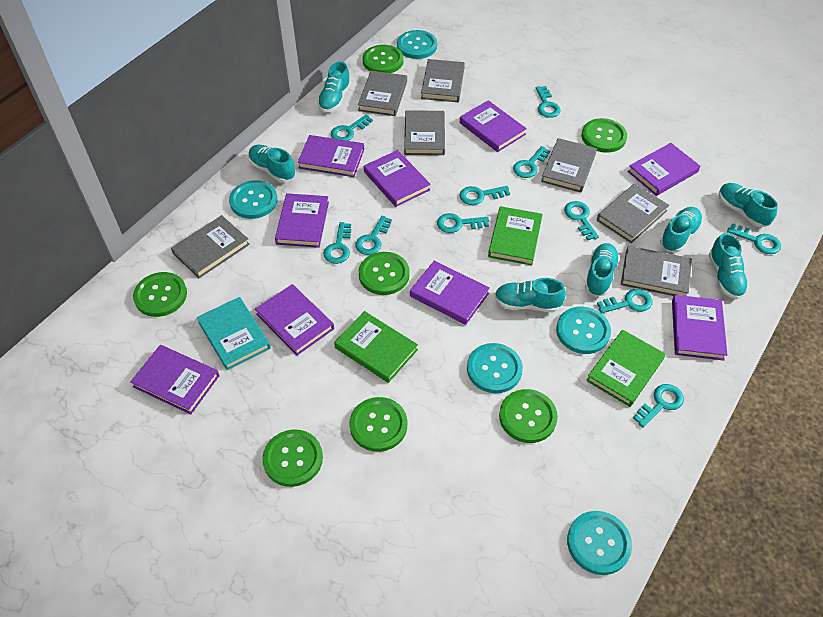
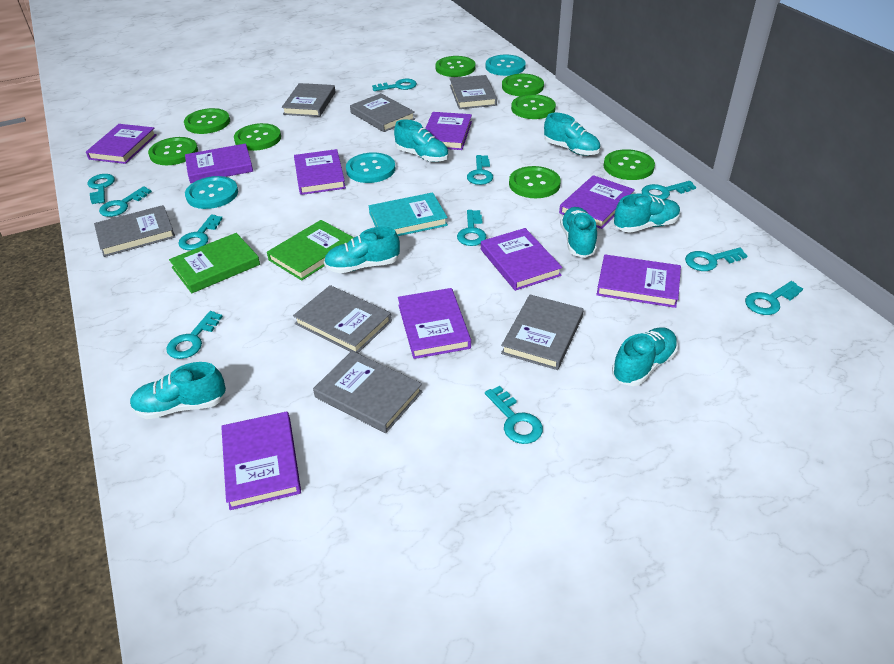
green book: [334,311,418,383] [488,206,543,265] [586,329,666,407] = 3 -> [169,233,260,293] [267,220,354,281] = 2
green button: [133,272,187,317] [263,429,323,487] [349,397,407,452] [359,252,410,295] [363,45,404,73] [499,389,558,443] [582,118,627,153] = 7 -> [148,137,198,165] [184,108,230,134] [234,123,281,151] [436,56,475,77] [502,74,544,96] [509,166,561,198] [511,94,556,119] [603,149,655,180] = 8
turquoise button: [229,180,278,219] [397,30,437,59] [467,343,523,393] [556,307,611,354] [567,511,632,575] = 5 -> [185,176,238,209] [346,152,395,183] [486,55,526,76] = 3

